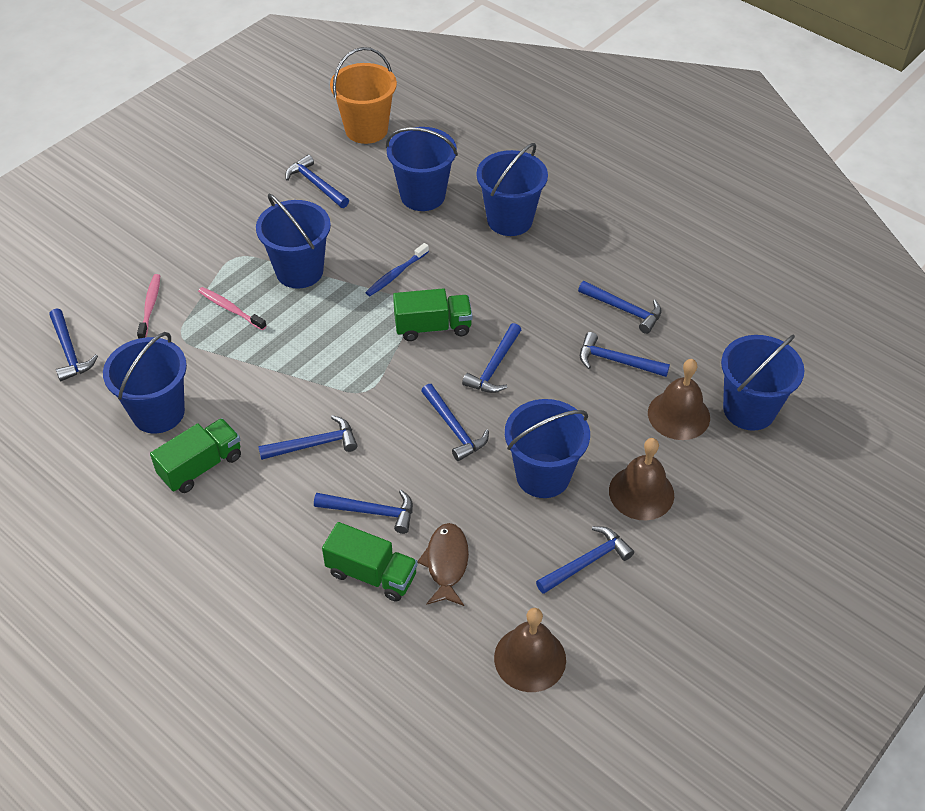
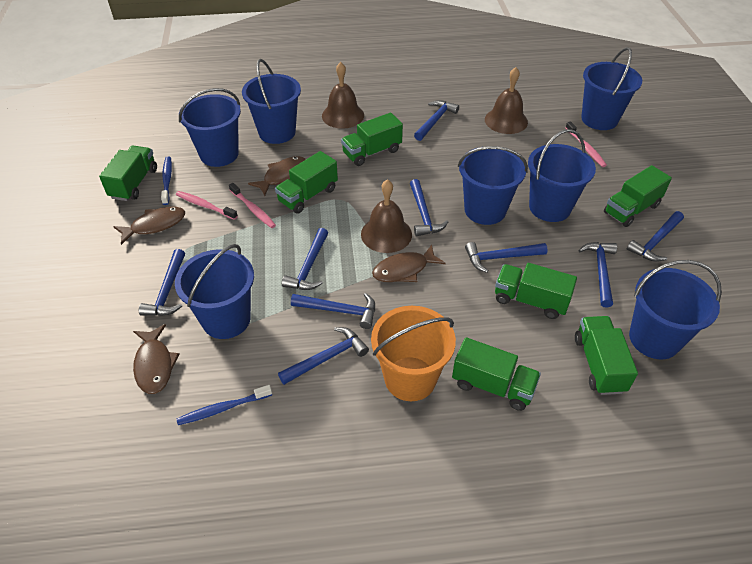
blue bucket: [103,332,187,433] [256,194,331,289] [386,127,458,211] [476,143,548,236] [505,399,590,498] [721,334,804,431] = 6 -> [175,244,254,339] [179,88,241,167] [242,59,301,144] [458,146,528,225] [528,129,596,222] [581,47,642,130] [629,260,722,359] = 7
blue toothbrush: [365,243,429,296] = 1 -> [161,156,172,205] [176,385,272,425] = 2
brown fish: [417,523,469,606] = 1 -> [113,207,185,245] [133,324,180,394] [248,156,306,196] [372,245,446,282] = 4
green truck: [150,418,241,493] [322,522,418,602] [393,288,472,341] = 3 -> [99,146,157,201] [275,151,338,214] [341,113,403,166] [452,337,541,411] [495,263,577,319] [575,316,638,395] [604,165,672,227] = 7
pink toothbrush: [137,274,160,339] [198,287,266,330] = 2 -> [176,191,238,220] [229,183,276,228] [566,122,607,167] = 3

